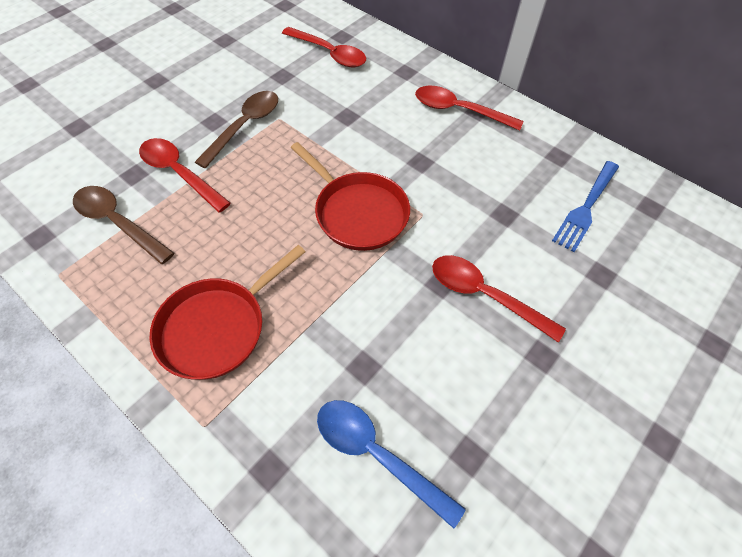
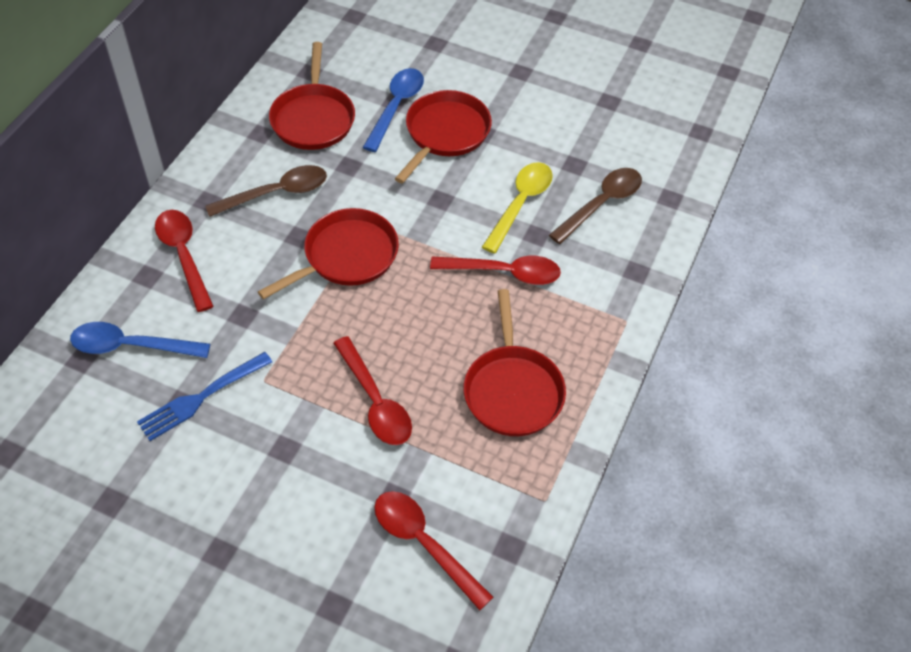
blue spoon: [317,400,466,529] = 1 -> [70,322,210,358] [363,68,424,152] = 2
red pan: [150,245,305,379] [291,142,410,251] = 2 -> [258,208,399,300] [269,42,355,150] [395,90,492,183] [464,289,566,436] = 4
yellow spoon: none = 0 -> [482,162,553,254] = 1

